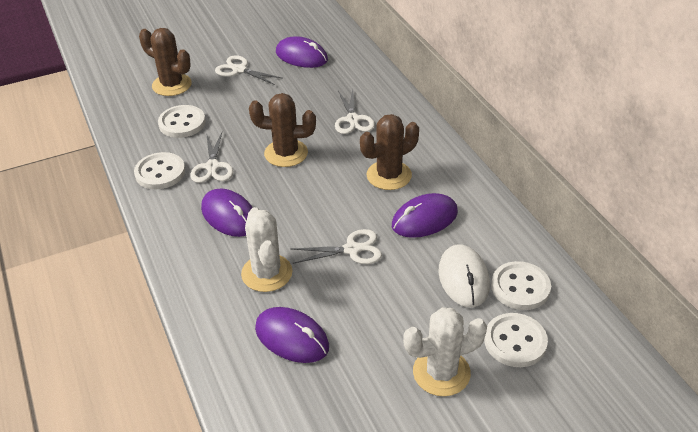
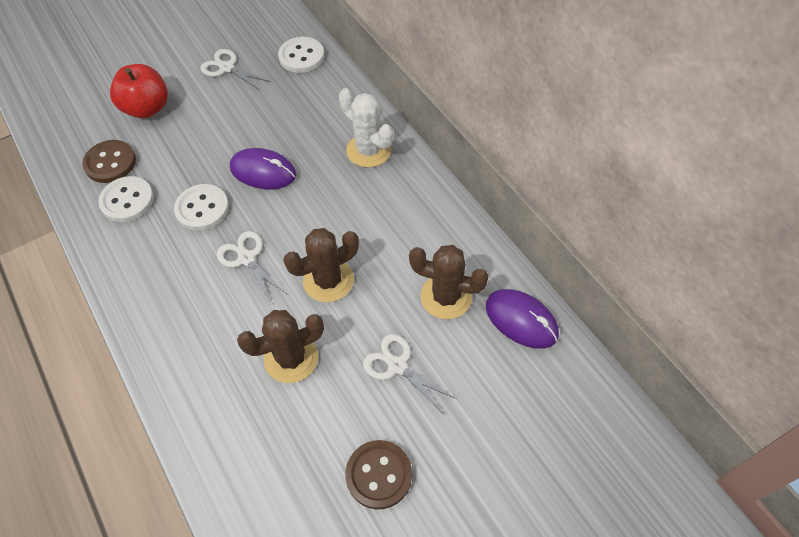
brown button: none = 0 -> [82,140,136,183] [345,440,412,510] = 2
purple mouse: [201,189,253,237] [255,307,329,363] [276,36,328,68] [392,193,458,238] = 4 -> [230,148,296,189] [486,289,559,349] = 2
red apple: none = 0 -> [110,64,168,119] = 1
white button: [134,152,185,189] [158,105,206,138] [484,313,548,367] [491,261,551,310] = 4 -> [98,176,154,222] [174,184,229,231] [278,37,324,73] = 3
white cactus: [241,207,292,292] [403,307,487,396] = 2 -> [339,88,393,168] = 1
white mouse: [438,244,490,307] = 1 -> none = 0
white scissors: [190,132,233,183] [215,55,282,85] [292,229,382,264] [335,89,375,134] = 4 -> [200,49,271,91] [216,231,288,304] [363,334,457,413] = 3

